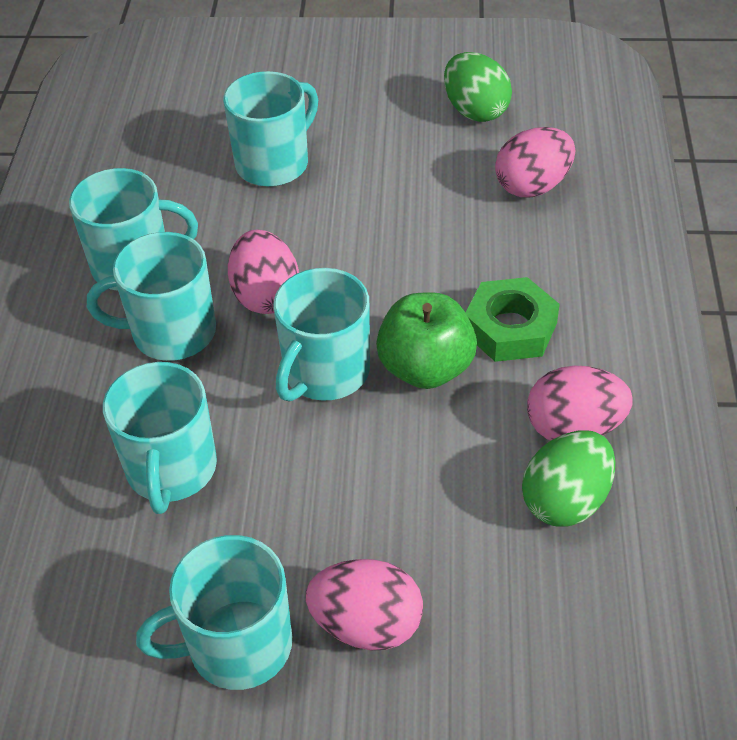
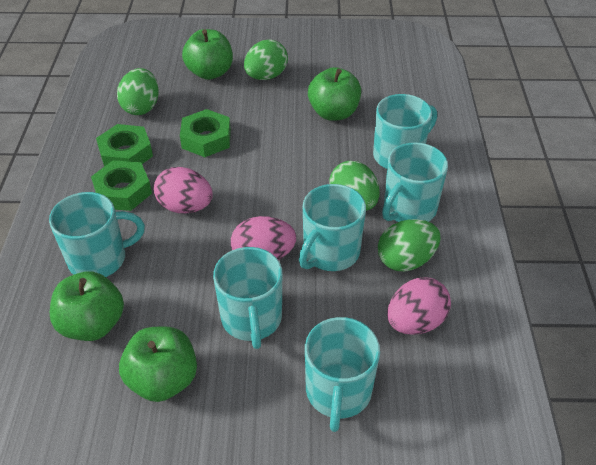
green apple: [376,293,477,389] = 1 -> [50,271,124,341] [119,326,197,402] [182,29,233,80] [308,67,361,121] = 4
green egg: [444,52,512,122] [522,431,616,527] = 2 -> [117,68,159,115] [244,39,288,80] [329,161,380,211] [378,219,440,272] = 4
green nut: [466,277,560,362] = 1 -> [91,160,152,211] [96,124,153,166] [180,109,231,157] = 3
pink egg: [228,229,299,314] [306,559,423,650] [495,127,575,197] [527,366,633,441] = 4 -> [154,167,213,213] [231,216,296,260] [387,277,451,335] = 3

